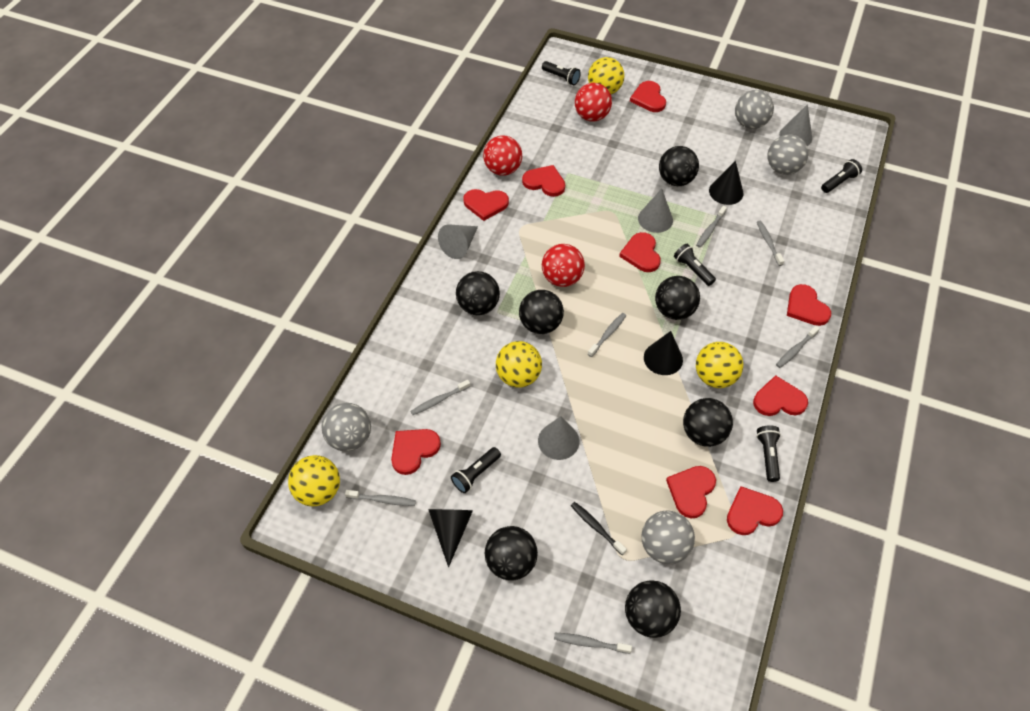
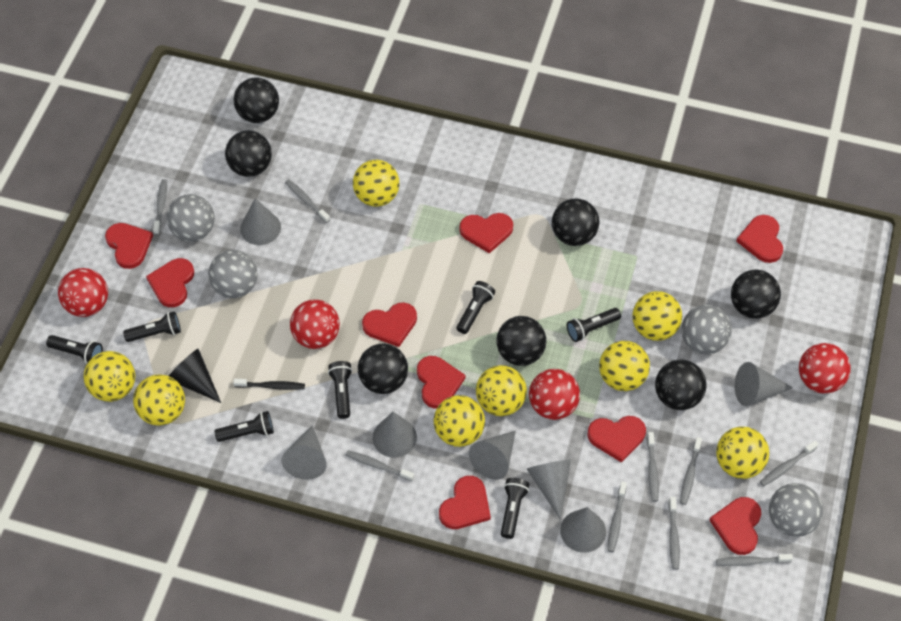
black cone: [428,509,473,567] [644,331,683,375] [709,161,743,205] = 3 -> [169,349,221,403] = 1
black flashlight: [451,447,501,493] [542,61,581,85] [674,244,716,286] [756,425,781,482] [821,159,862,193] = 5 -> [46,335,103,364] [123,311,181,342] [214,411,274,442] [328,361,352,419] [457,281,495,334] [501,478,529,539] [567,308,621,342] = 7
grey cone: [438,225,478,259] [538,416,579,460] [638,189,673,233] [779,104,812,146] = 4 -> [240,198,281,245] [281,426,327,480] [373,412,417,458] [469,430,516,480] [527,459,571,520] [560,507,606,553] [735,362,793,406] = 7
grey toothbrush: [345,490,416,506] [410,380,470,415] [554,633,632,654] [588,313,626,357] [696,206,727,247] [757,221,784,266] [776,326,820,368] = 7 -> [153,179,167,235] [285,179,330,223] [346,450,414,481] [607,481,627,552] [647,432,659,502] [668,497,680,570] [680,437,702,505] [716,554,793,566] [760,441,819,486] = 9
red ball: [483,135,522,176] [542,244,585,287] [575,83,612,122] = 3 -> [58,268,108,317] [290,299,340,349] [529,369,580,420] [799,343,851,394] = 4
yellow ball: [288,455,340,506] [496,341,542,388] [588,57,624,94] [696,342,743,388] = 4 -> [83,351,135,402] [133,374,185,426] [353,160,399,207] [434,395,485,447] [476,365,527,416] [599,341,650,391] [632,291,682,341] [716,427,769,479] = 8

